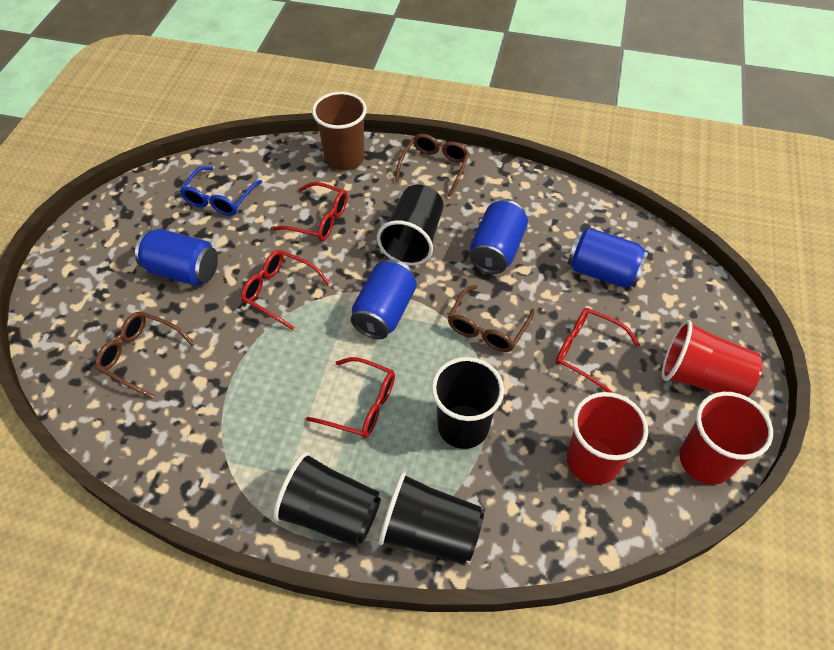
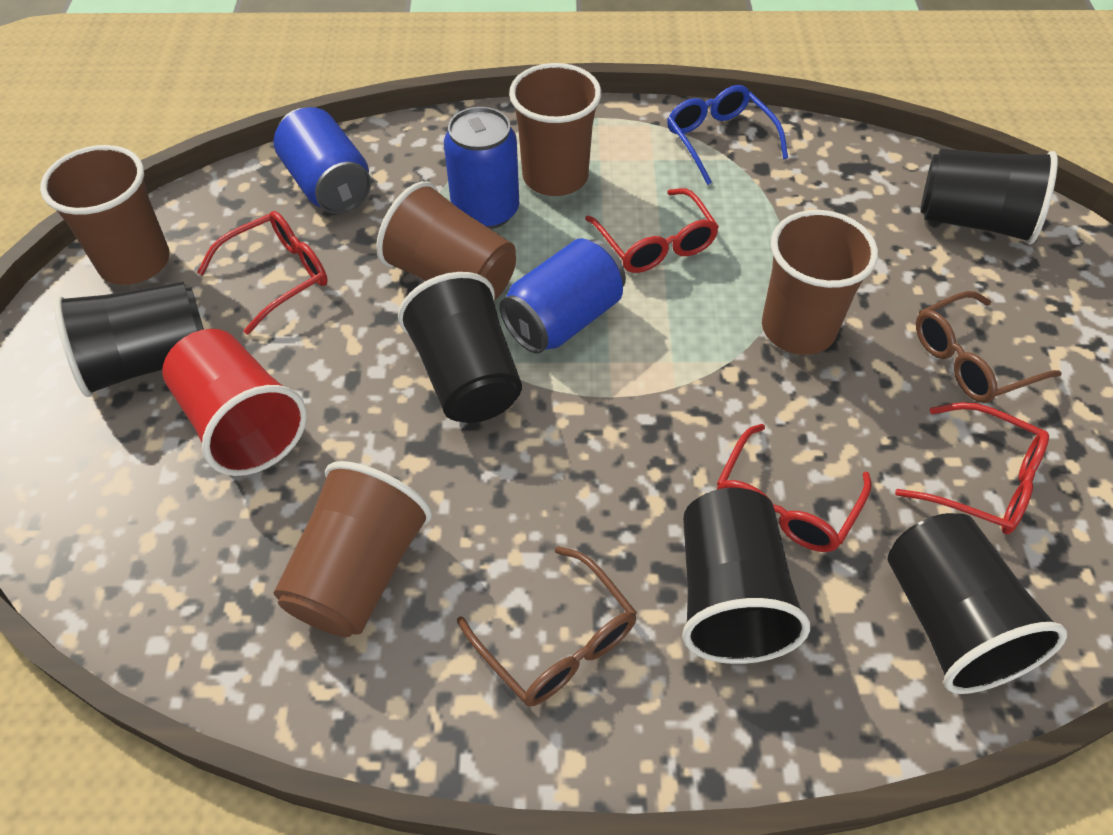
black cup: [273,452,381,547] [377,185,444,266] [379,472,484,565] [431,357,504,449] = 4 -> [54,282,204,397] [398,272,522,423] [682,488,810,664] [888,513,1067,694] [920,149,1058,245] = 5
blue can: [135,229,218,286] [351,259,417,339] [470,200,528,274] [568,228,649,288] = 4 -> [274,107,371,214] [444,107,519,229] [500,238,626,354] = 3
brown cup: [312,92,367,170] = 1 -> [40,145,170,285] [273,461,432,637] [376,181,516,301] [509,63,601,196] [762,210,878,355] = 5
brown glasses: [95,312,195,399] [395,134,470,198] [448,285,535,352] = 3 -> [457,546,637,706] [916,291,1062,403] = 2
red cup: [567,392,648,485] [662,320,763,397] [679,392,773,485] = 3 -> [162,329,307,476] = 1

